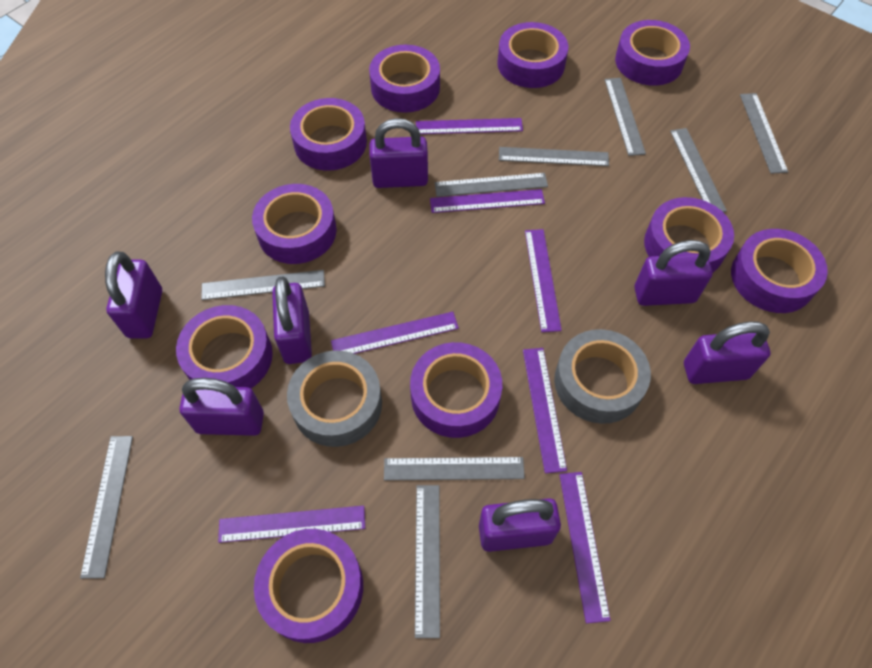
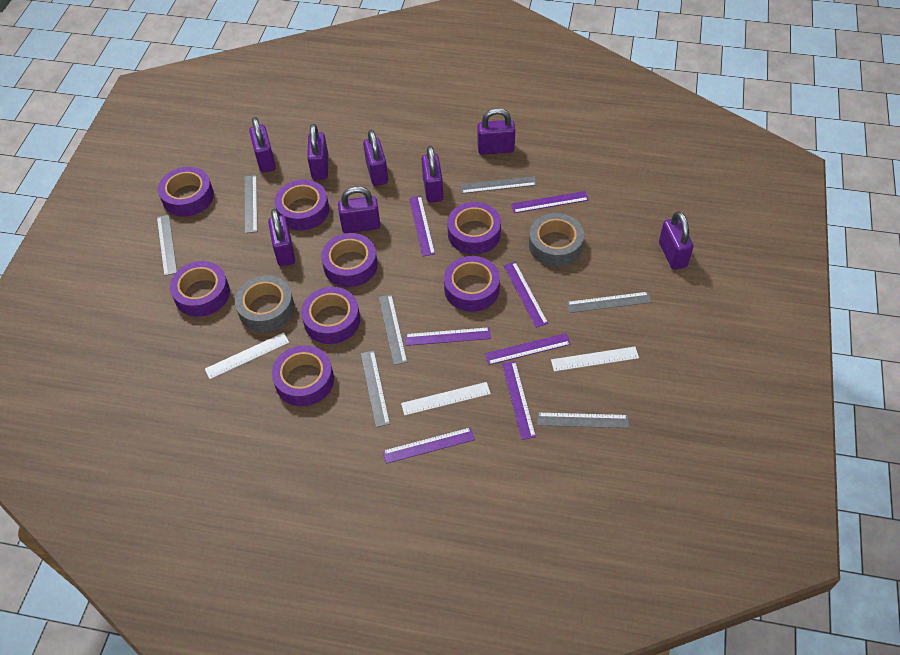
grey ruler: [80,436,133,579] [201,270,325,300] [384,457,525,480] [415,485,440,638] [435,173,548,197] [499,147,609,166] [604,78,646,156] [670,128,727,212] [740,93,788,174] = 9 -> [157,215,177,276] [244,175,257,233] [360,350,390,427] [379,294,407,365] [460,176,537,194] [537,412,629,428] [566,292,651,313] = 7
purple padlock: [105,252,162,339] [180,378,264,436] [272,277,312,364] [369,118,428,188] [479,498,561,552] [635,240,712,306] [684,321,770,384] = 7 -> [249,117,276,173] [268,209,295,266] [307,124,328,180] [338,186,380,233] [363,130,388,186] [422,146,443,202] [477,108,515,155] [659,211,694,270] = 8
purple tape: [176,305,273,388] [252,184,337,264] [254,529,363,643] [290,98,367,171] [369,45,440,113] [410,342,502,438] [497,22,568,88] [615,20,690,86] [644,197,734,273] [731,229,828,313] = 10 -> [158,167,214,217] [170,261,230,317] [272,345,334,406] [275,180,329,231] [301,287,360,344] [321,233,378,287] [444,256,500,312] [447,202,501,255] = 8
white ruler: none = 0 -> [205,333,289,379] [401,382,491,415] [551,347,639,371] = 3

